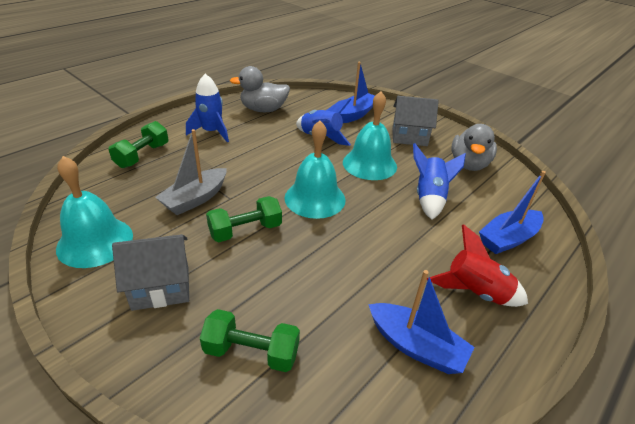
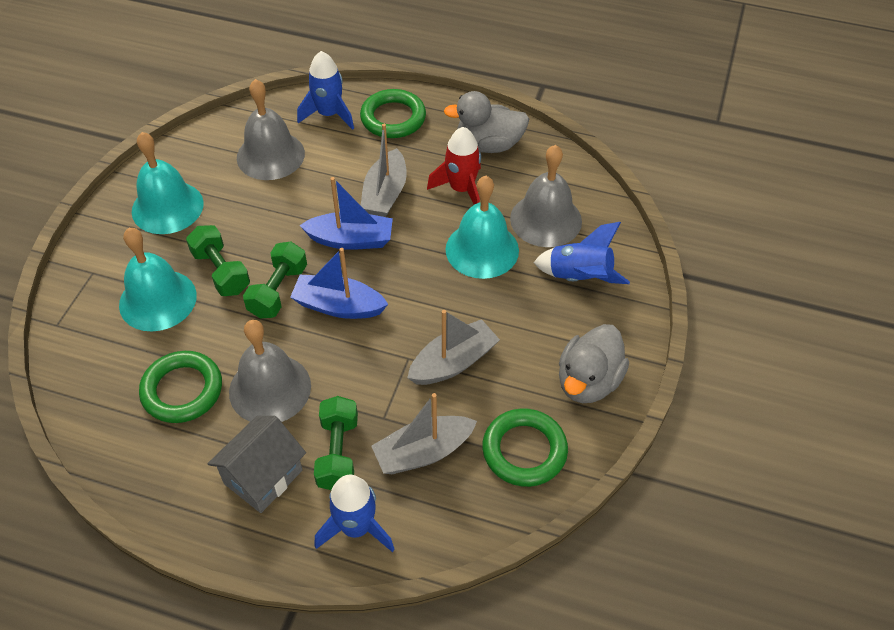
blue boat: [340,61,375,123] [368,270,475,374] [479,171,546,254] = 3 -> [290,248,388,319] [299,177,393,250] = 2
green ring: none = 0 -> [139,351,222,423] [360,89,426,138] [482,408,568,487] = 3
grey bell: none = 0 -> [229,320,311,422] [237,79,305,180] [510,145,582,247] = 3
grey boat: [155,129,227,215] = 1 -> [361,124,407,217] [371,393,477,474] [407,310,500,385] = 3
grey house: [112,234,189,311] [392,96,439,146] = 2 -> [208,416,306,513] = 1

